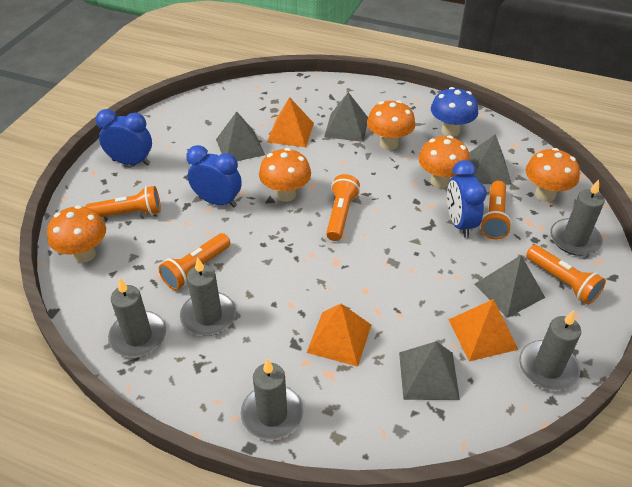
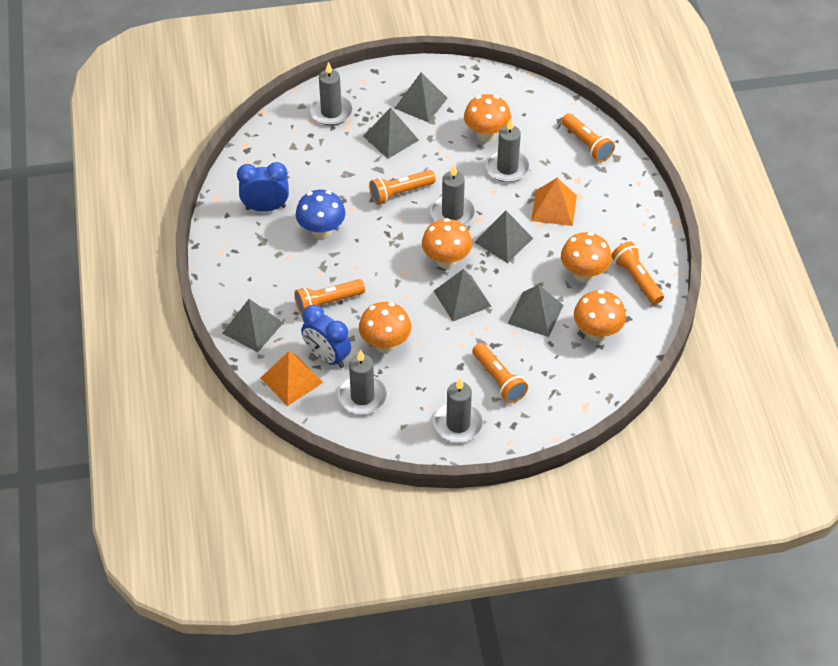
blue clock: [96,109,152,166] [186,145,242,208] [447,160,487,238] = 3 -> [237,162,289,212] [301,305,351,368] = 2
grey pyramid: [216,111,265,161] [324,92,368,142] [399,341,460,400] [469,134,512,184] [475,255,545,318] = 5 -> [222,299,283,352] [363,107,419,159] [394,72,448,122] [434,269,492,321] [474,210,533,263] [508,285,563,337] = 6
orange pyramid: [267,97,314,147] [306,304,371,367] [448,299,518,361] = 3 -> [261,351,323,406] [531,178,577,226] = 2

